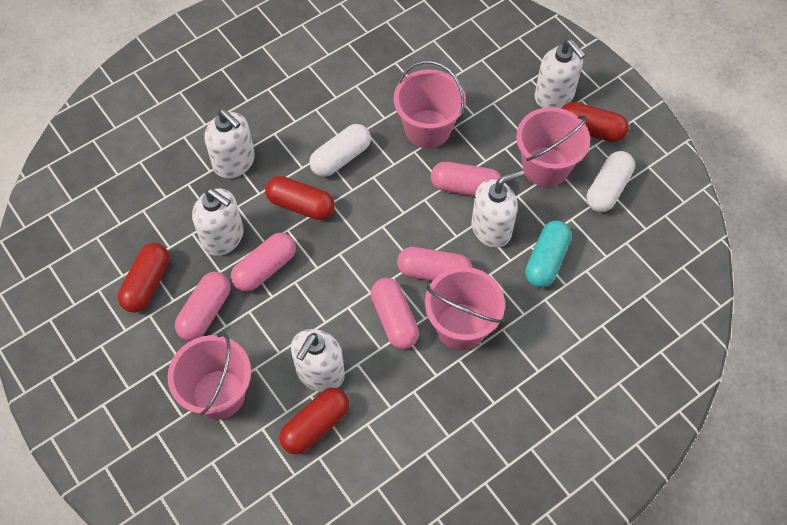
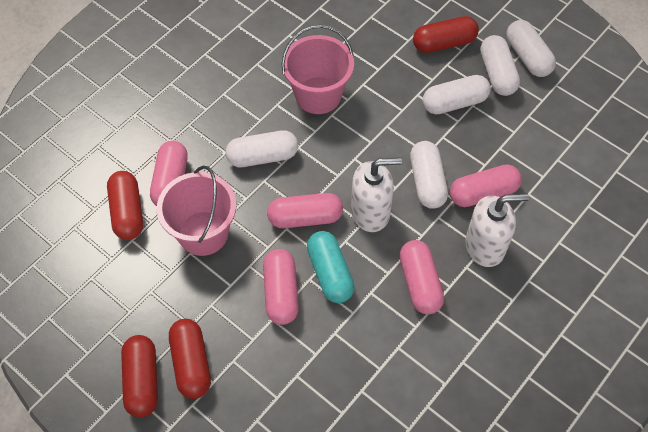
pink bucket: [168,333,251,420] [394,60,466,148] [425,267,505,350] [516,107,590,187] = 4 -> [157,166,236,256] [282,25,354,114] = 2
white capsule: [309,124,371,177] [586,151,635,212] = 2 -> [225,130,298,167] [410,141,448,209] [423,75,491,114] [480,35,520,96] [506,20,556,77] = 5
white soap dispenser: [192,188,244,256] [204,109,255,178] [291,329,345,392] [471,170,524,248] [534,39,586,108] = 5 -> [351,157,402,232] [465,194,529,267] = 2

